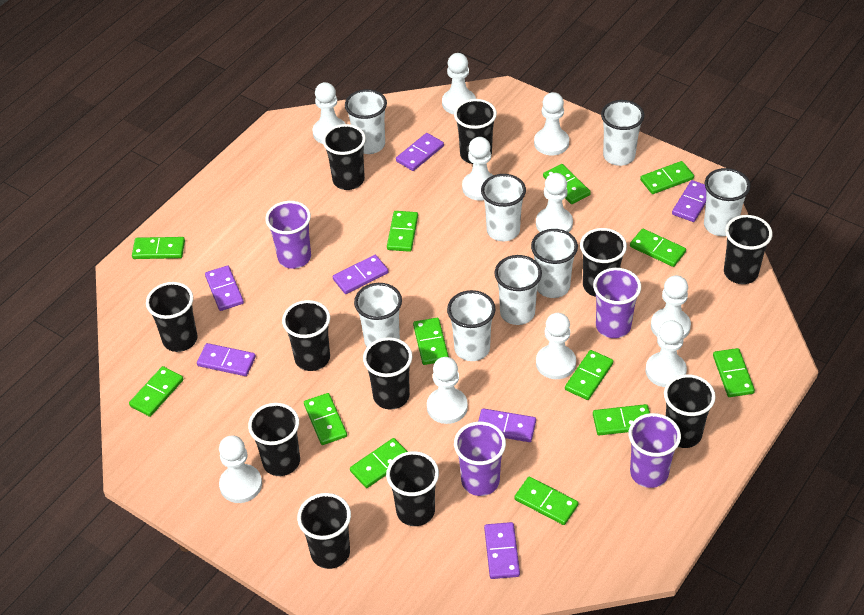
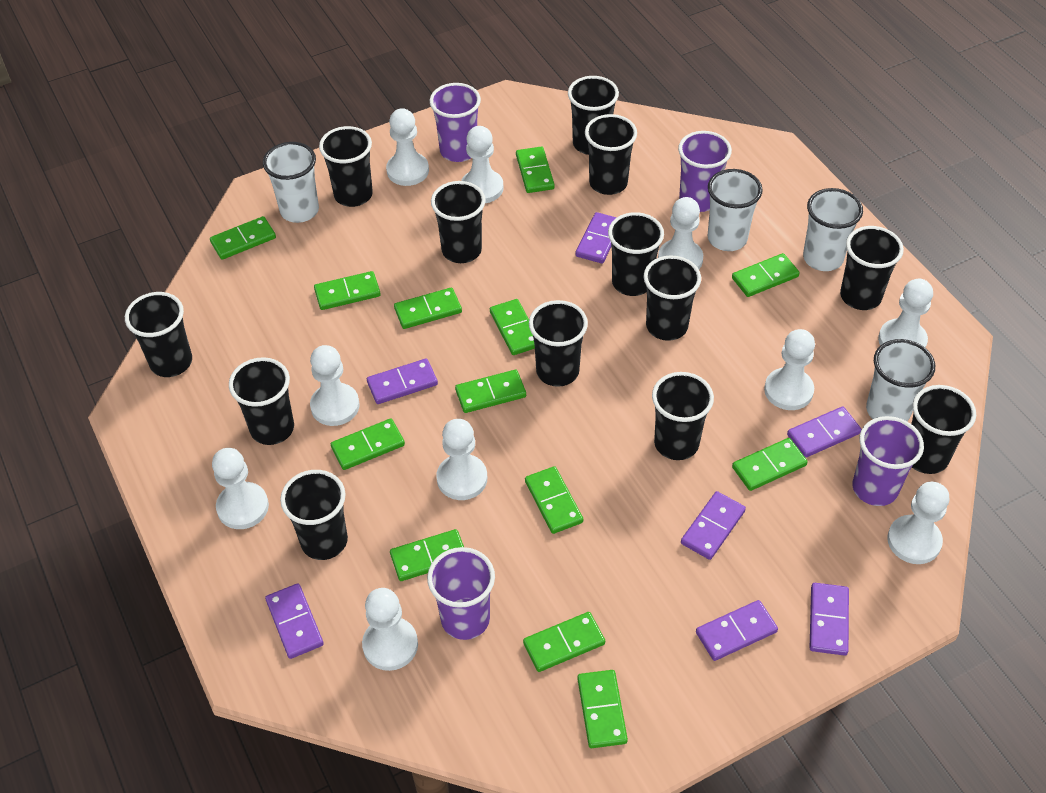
black cup: [146,282,198,352] [248,403,300,476] [282,300,330,371] [297,493,351,569] [322,124,366,190] [363,337,412,409] [386,451,439,526] [454,99,497,164] [580,228,627,297] [664,374,716,448] [724,215,773,284] = 11 -> [125,292,192,377] [229,357,294,445] [280,470,348,560] [319,126,373,207] [431,181,486,263] [529,300,588,387] [568,76,619,155] [585,114,637,195] [608,212,664,296] [644,255,701,341] [652,372,714,460] [840,226,904,310] [911,385,976,474] = 13
white cup: [345,89,387,154] [354,283,402,347] [447,290,496,361] [481,174,526,241] [494,255,542,325] [531,229,578,298] [601,100,644,166] [704,168,751,236] = 8 -> [263,142,319,223] [708,169,763,251] [803,188,863,271] [866,339,935,421] = 4

